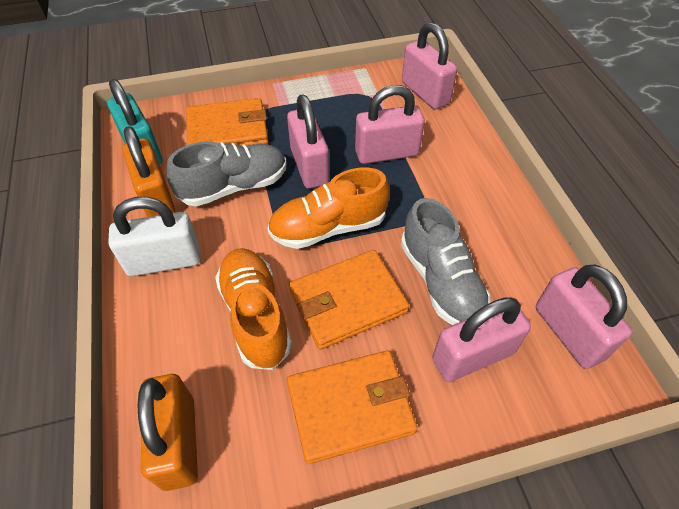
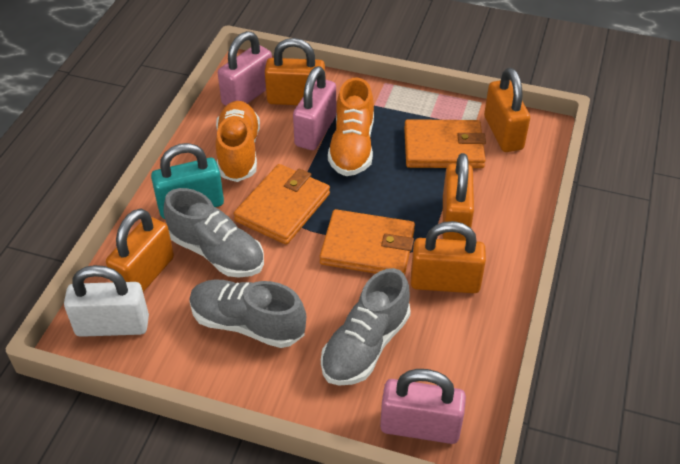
grey shoe: [167,141,287,206] [401,198,491,325] = 2 -> [163,188,264,277] [189,279,306,348] [321,268,411,386] = 3
orange padlock: [122,126,176,217] [138,374,198,491] = 2 -> [106,209,174,292] [265,38,325,105] [411,221,486,293] [443,153,474,241] [484,68,530,152] = 5
pink padlock: [287,94,329,189] [355,85,425,164] [402,22,457,109] [432,297,531,382] [536,265,633,369] = 5 -> [218,31,272,106] [293,66,336,150] [380,369,466,444] = 3

